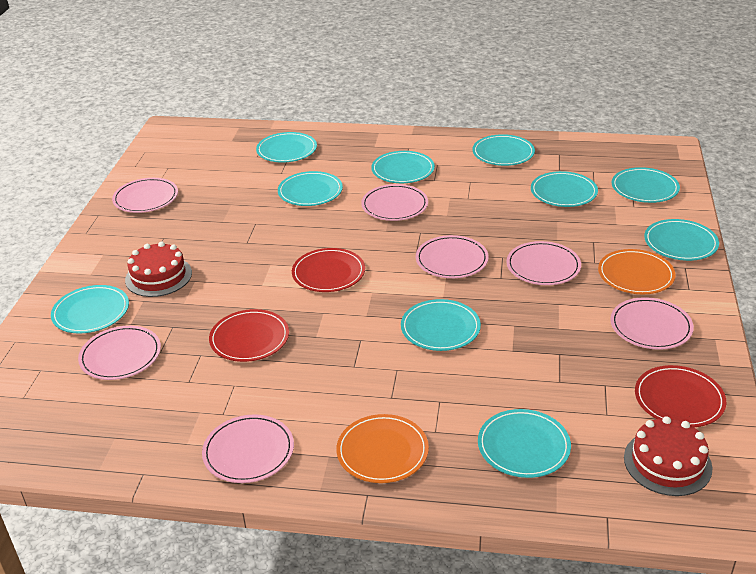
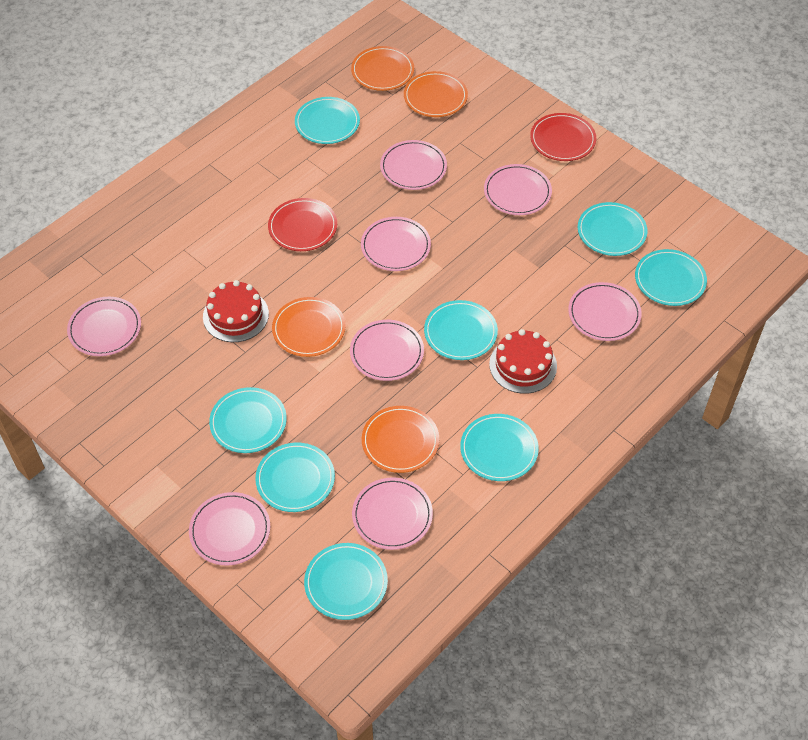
orange plate: [336,414,429,483] [598,249,676,294] = 2 -> [272,297,346,357] [351,46,414,91] [362,406,439,473] [404,71,468,117] = 4
pink plate: [78,326,161,380] [112,178,178,213] [202,414,294,483] [361,184,428,221] [416,235,489,278] [506,241,581,285] [610,297,694,350] = 7 -> [67,297,141,356] [189,492,270,565] [350,320,424,381] [352,478,433,550] [361,217,431,271] [380,140,447,190] [484,164,552,215] [568,282,642,341] = 8
red plate: [209,309,289,362] [292,248,365,292] [635,365,726,427] = 3 -> [268,198,337,251] [530,113,596,161] = 2
turquoise plate: [51,285,129,333] [256,132,317,163] [278,171,343,206] [371,151,435,183] [401,299,481,351] [472,134,535,166] [478,409,571,478] [531,171,598,207] [612,167,680,203] [644,219,719,261] = 10 -> [209,387,287,453] [255,443,335,512] [295,97,360,144] [304,543,388,620] [424,300,498,360] [460,414,539,481] [578,202,647,256] [635,249,707,306] = 8

